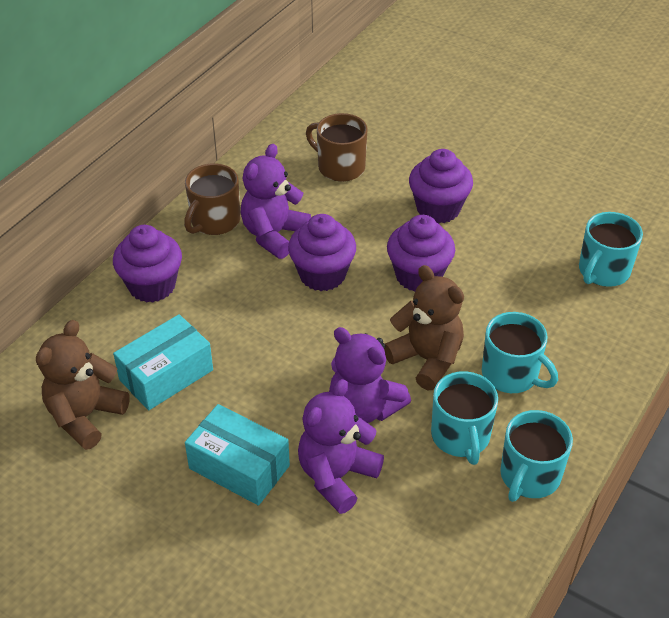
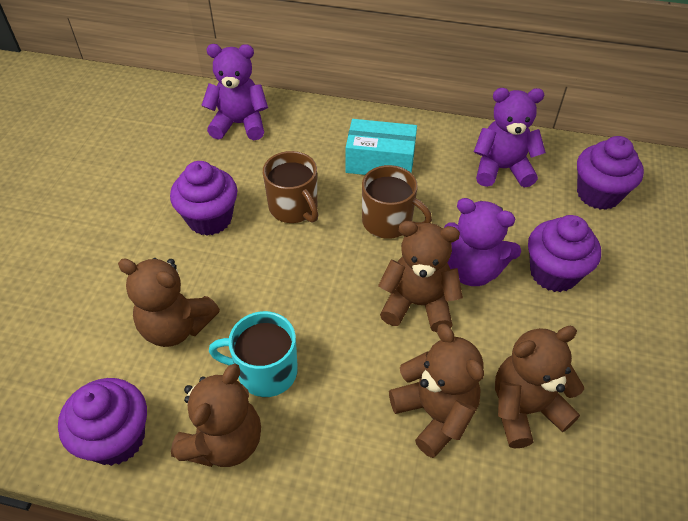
brown teddy bear: [36,320,130,450] [384,265,464,390] = 2 -> [118,258,220,347] [171,363,261,467] [378,221,463,332] [389,324,484,458] [495,326,584,448] = 5
turquoise box: [113,314,213,410] [185,404,290,506] = 2 -> [346,119,417,175] = 1
turquoise mug: [431,371,498,465] [482,312,558,393] [500,410,573,502] [579,212,643,287] = 4 -> [209,311,298,397] = 1

